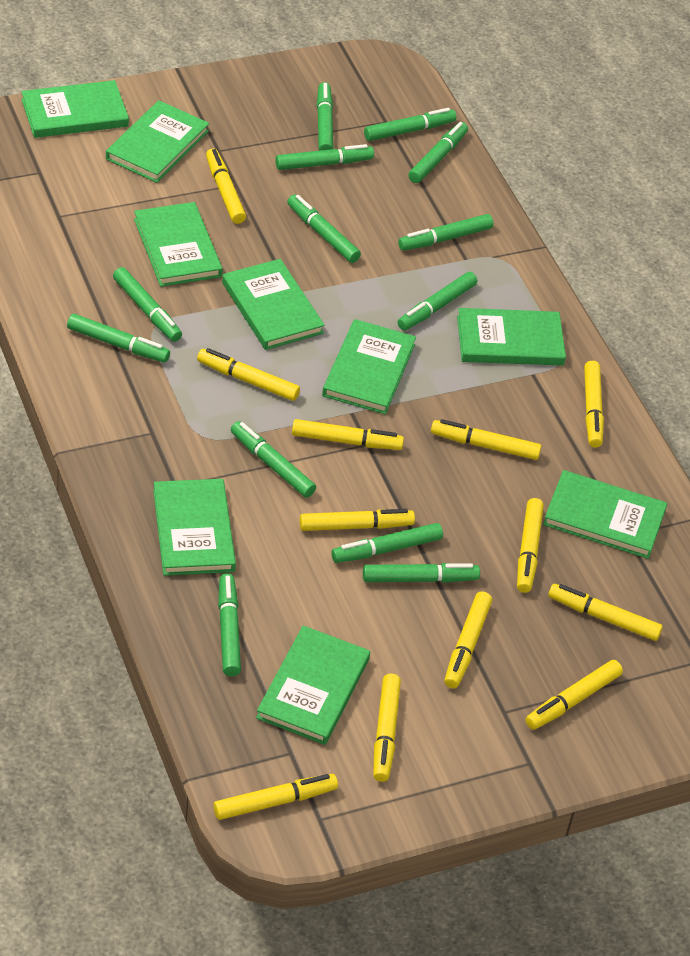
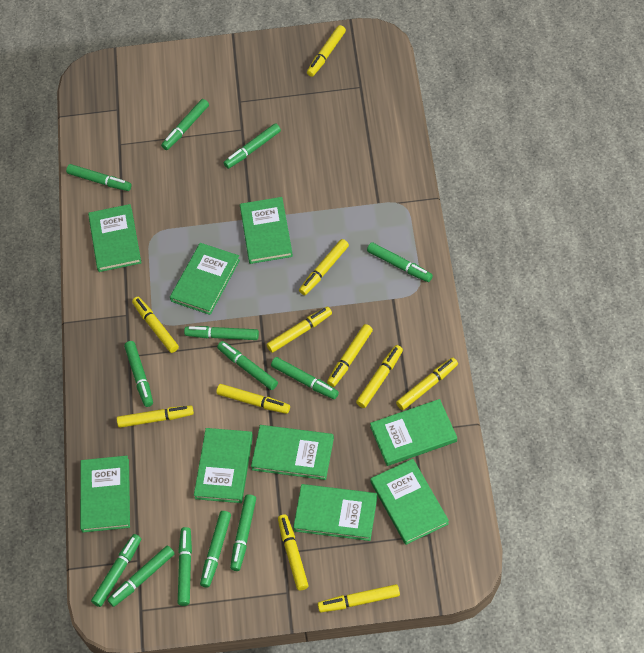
yellow marker: [197,348,300,401] [206,149,246,224] [213,774,338,820] [292,419,404,450] [300,509,415,531] [373,674,401,782] [431,419,541,460] [444,591,492,688] [517,498,544,593] [525,660,623,730] [548,584,663,641] [584,361,604,448] = 12 -> [117,405,194,428] [132,297,179,353] [216,384,290,414] [266,307,332,353] [278,514,309,590] [299,239,349,295] [307,25,346,77] [318,584,400,612] [327,324,373,387] [356,345,403,408] [396,358,458,410] = 11

